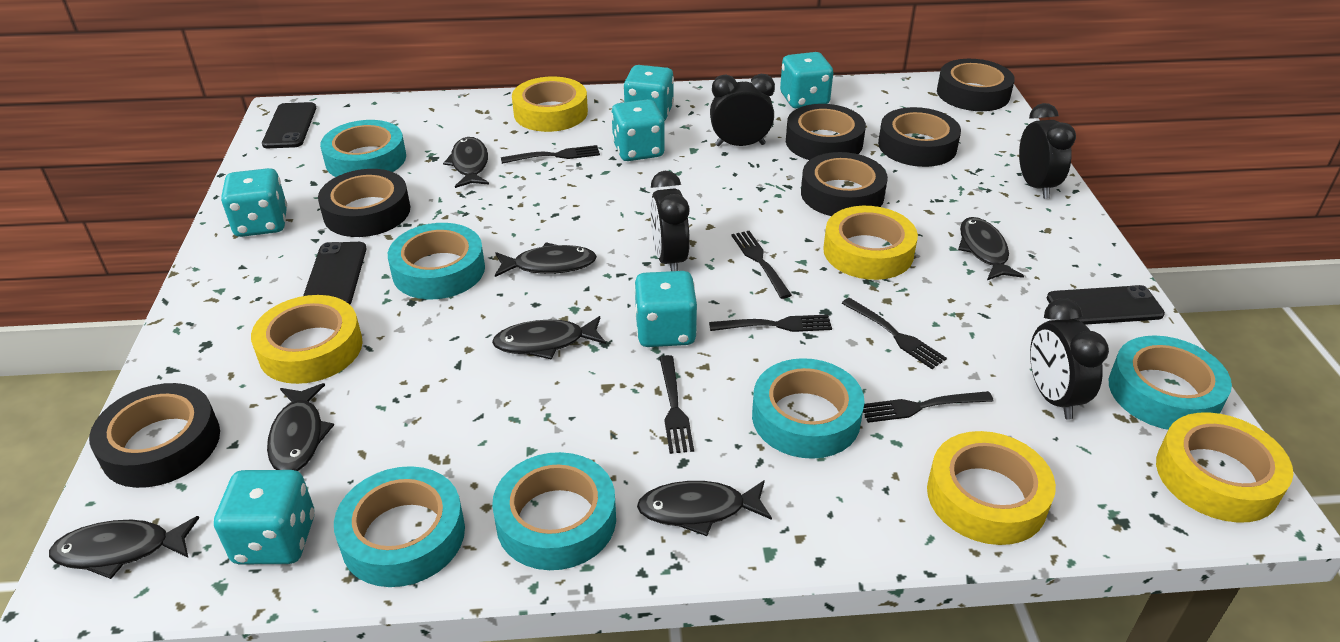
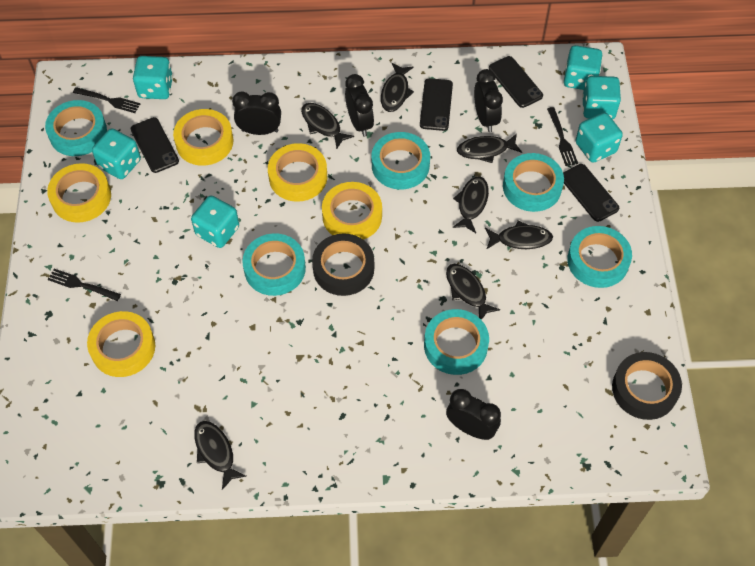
black fork: [501,145,600,164] [660,355,694,454] [709,315,832,332] [731,231,792,299] [841,298,947,369] [863,391,994,423] = 6 -> [48,269,121,301] [73,87,140,113] [547,107,578,166] = 3
black phone: [262,102,316,148] [303,242,367,304] [1047,285,1165,325] = 3 -> [131,117,179,173] [420,78,453,131] [489,56,543,108] [563,164,619,222] = 4
black tape: [89,383,220,488] [318,169,410,237] [786,104,866,160] [801,152,888,216] [878,107,961,167] [937,59,1015,111] = 6 -> [312,233,374,296] [612,352,682,420] = 2

